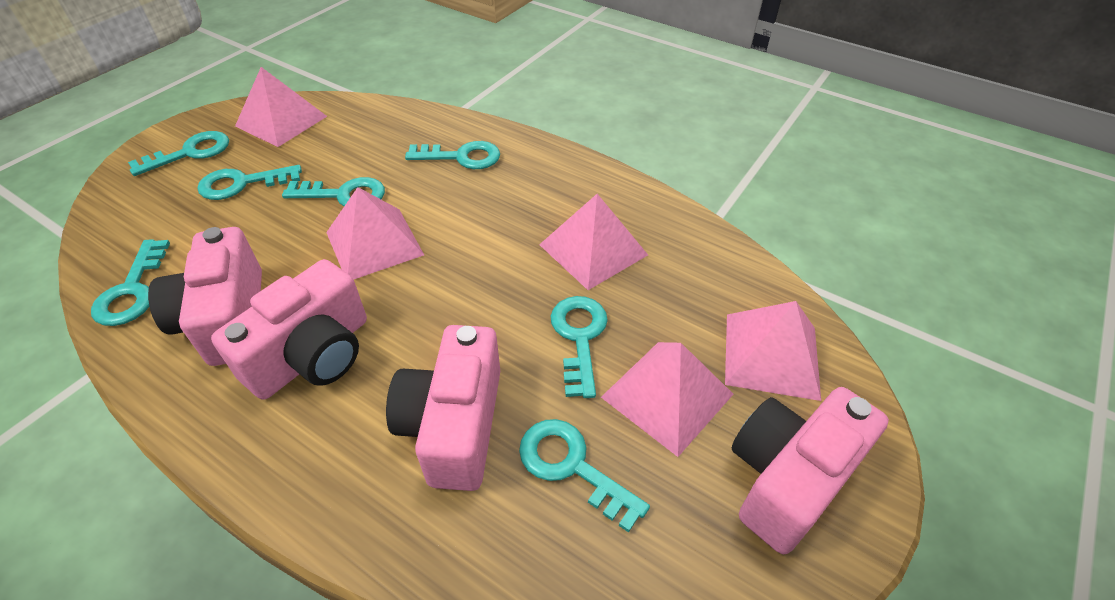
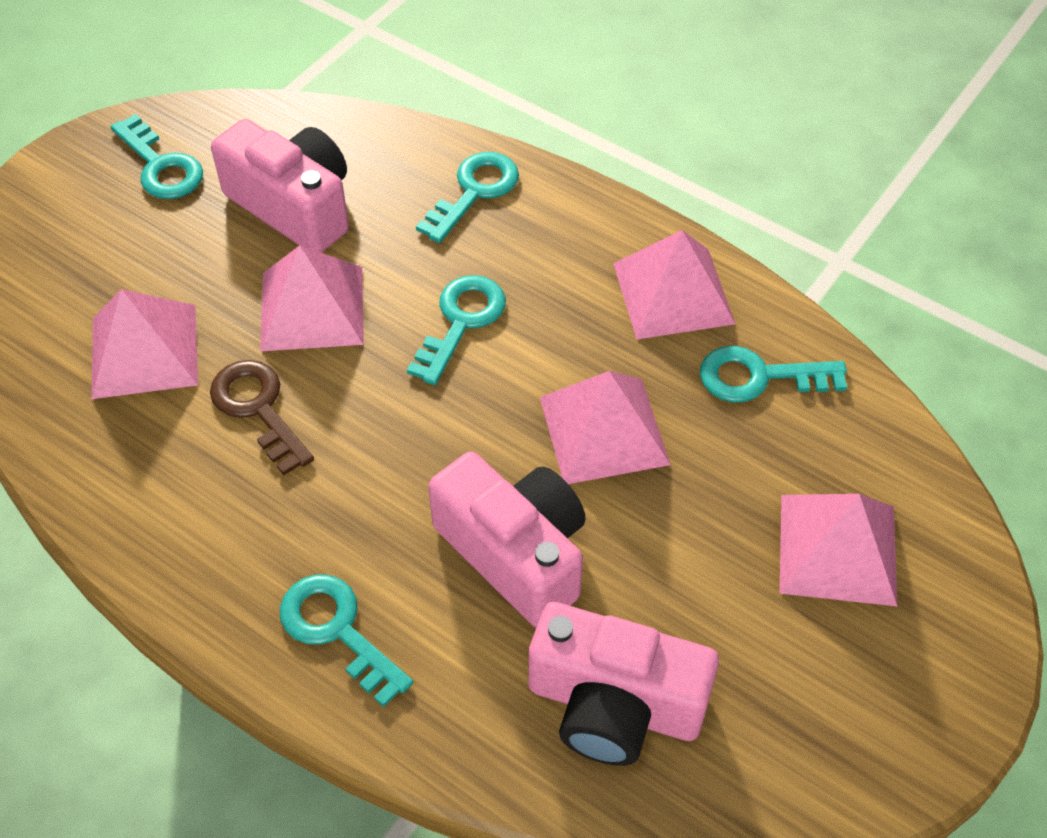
brown key: none = 0 -> [210,360,314,475] = 1
pink camera: [148,227,262,366] [211,259,367,400] [386,325,500,491] [732,387,889,554] = 4 -> [211,119,349,253] [428,452,586,627] [528,602,719,766] = 3
turquoise key: [91,239,170,326] [128,131,229,176] [197,165,302,200] [282,177,385,206] [405,141,500,169] [519,419,650,533] [551,296,608,398] = 7 -> [110,114,203,199] [280,574,413,707] [407,275,506,385] [416,152,519,243] [700,346,847,403] = 5

